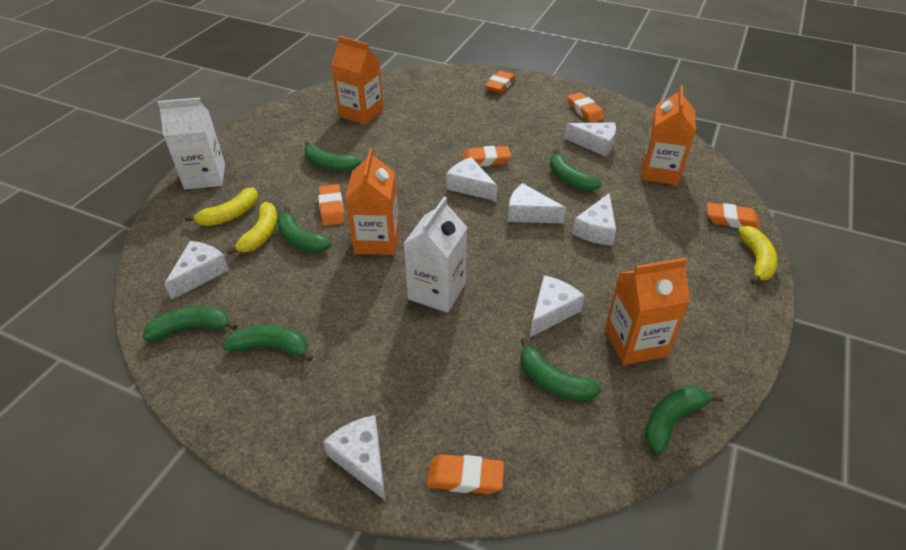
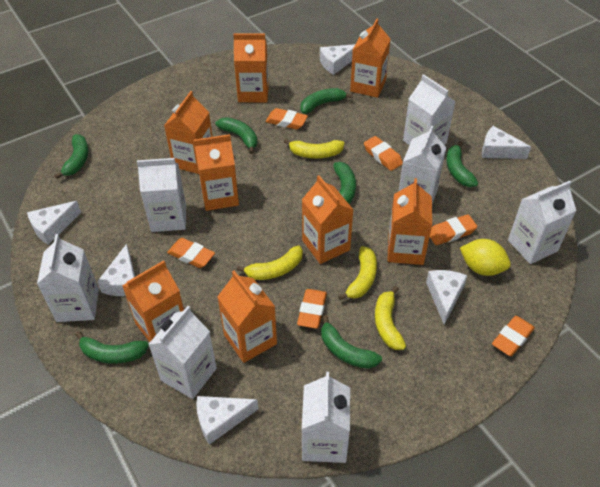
orange carton: [331,36,384,125] [345,148,399,255] [605,258,690,365] [641,85,696,185] = 4 -> [122,260,184,342] [164,91,212,174] [194,134,239,211] [217,271,277,363] [233,34,269,102] [302,175,353,264] [350,19,390,98] [387,178,432,265] = 8
white carton: [158,98,225,190] [403,197,467,313] = 2 -> [37,234,99,322] [137,158,186,232] [148,306,217,399] [302,372,350,463] [399,126,446,204] [403,74,456,146] [508,181,576,264] = 7
white cheese: [164,241,229,300] [323,415,385,500] [446,157,497,201] [508,183,566,224] [530,275,585,337] [564,122,616,157] [572,193,616,246] = 7 -> [27,201,81,245] [97,244,135,296] [196,396,258,445] [320,44,355,75] [426,270,467,325] [482,126,531,159] = 6
yellow banana: [185,187,258,226] [226,202,277,255] [738,226,778,285] = 3 -> [236,246,303,280] [284,139,344,158] [338,246,377,300] [375,286,406,350] = 4
yellow lemon: none = 0 -> [460,239,511,276] = 1

